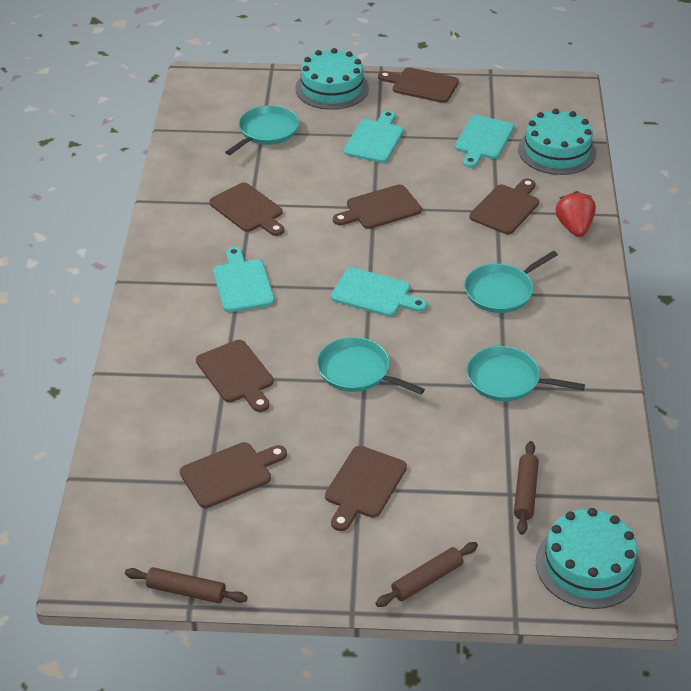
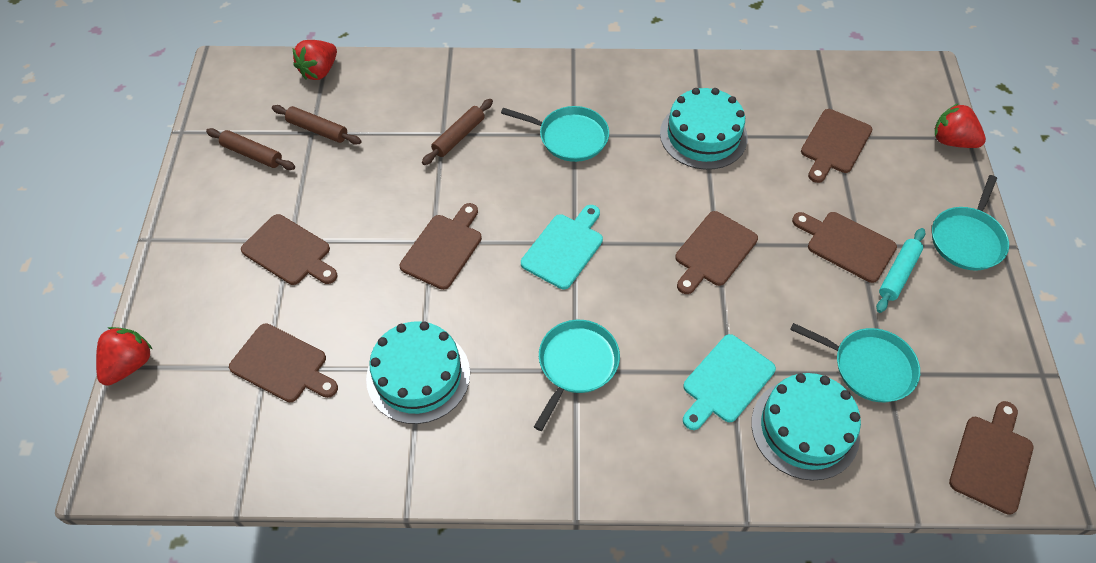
red strawberry: [556,191,596,237] = 1 -> [96,327,152,386] [293,40,337,80] [935,103,986,148] = 3
turquoise cutting board: [213,247,275,312] [331,267,427,317] [344,110,404,163] [455,115,514,168] = 4 -> [521,205,603,289] [683,334,776,430] = 2
turquoise rolling pin: none = 0 -> [876,228,925,313] = 1

